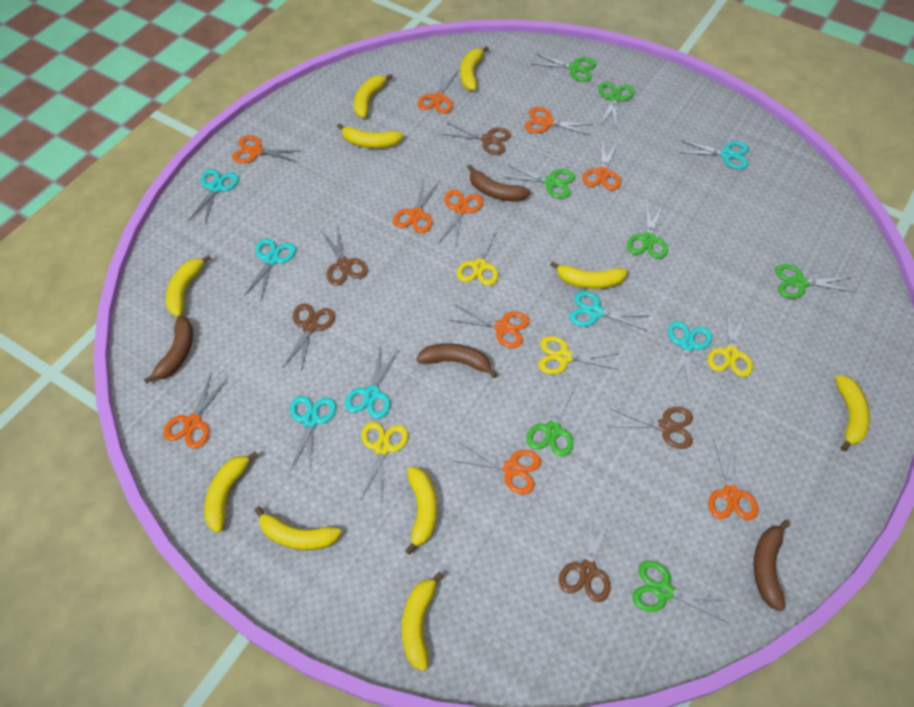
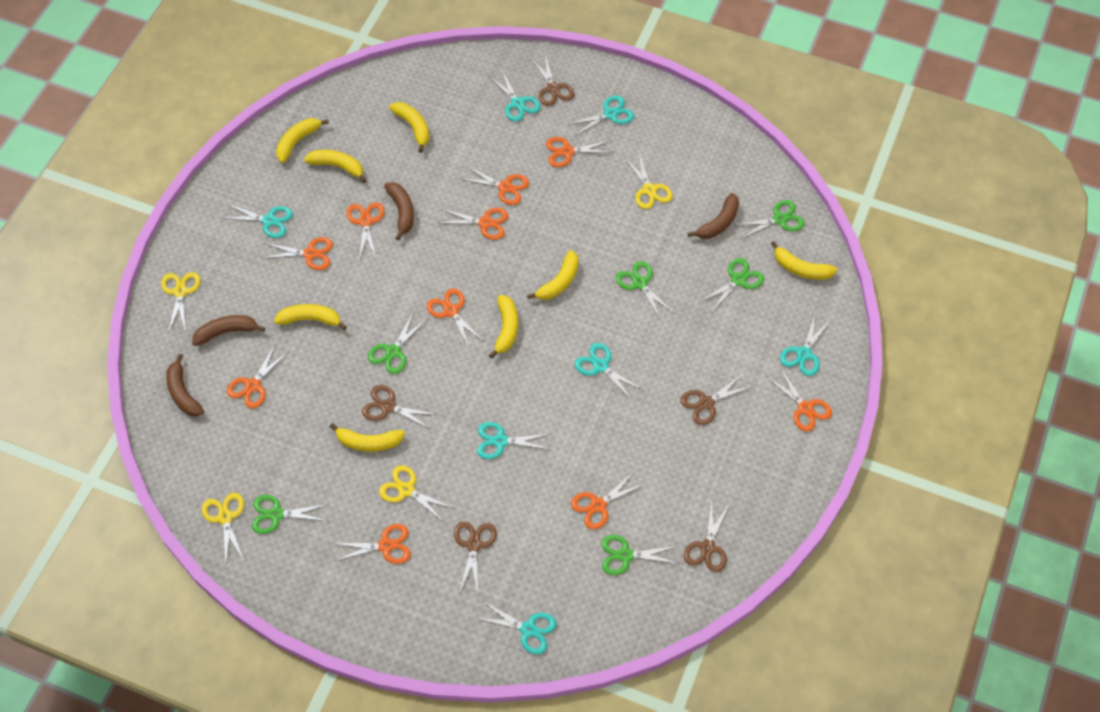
green scissors: [503,165,575,198] [527,379,576,457] [534,53,596,81] [599,82,634,128] [627,201,668,259] [632,561,730,622] [775,264,855,299] = 7 -> [252,495,329,534] [368,311,427,374] [602,535,678,575] [616,261,674,321] [699,258,764,313] [734,200,805,239] = 6
yellow banana: [166,255,211,317] [204,451,258,533] [254,507,342,550] [337,123,404,148] [354,74,393,118] [402,572,444,671] [405,467,437,555] [460,46,489,91] [550,261,628,289] [836,375,870,451] = 10 -> [274,304,347,330] [276,118,329,163] [304,150,366,183] [330,423,405,452] [389,102,429,153] [489,295,518,359] [527,250,579,300] [771,241,837,280] = 8

